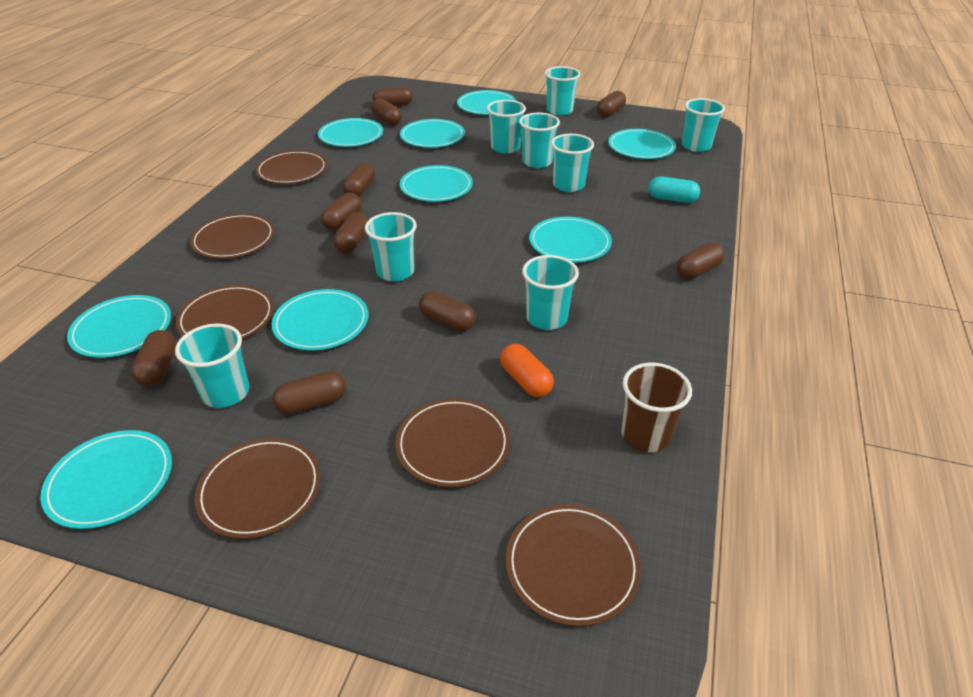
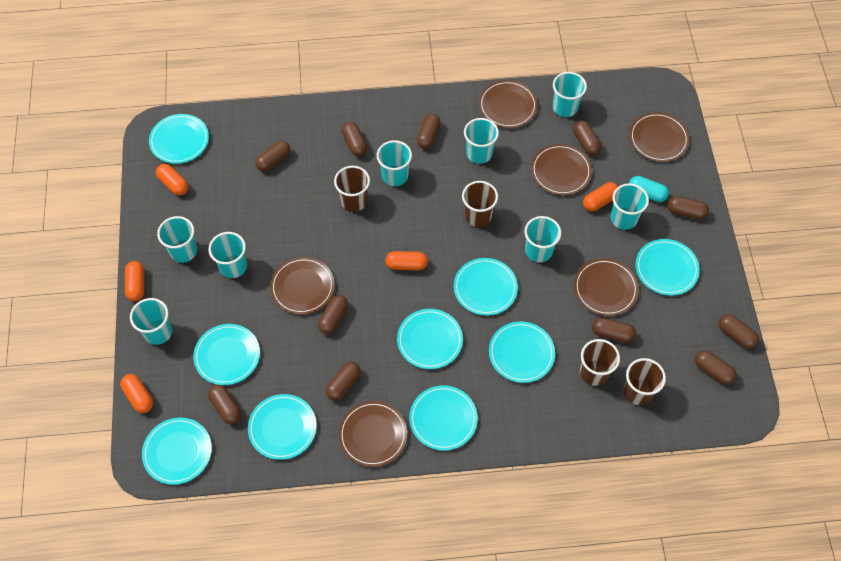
brown capsule: [131,330,176,386] [272,371,346,415] [321,193,362,230] [333,212,368,253] [343,163,375,197] [371,99,402,126] [373,86,413,106] [419,291,476,331] [597,91,626,117] [676,242,725,279] = 10 -> [208,385,241,424] [255,141,291,172] [318,295,348,334] [326,362,361,401] [342,122,367,156] [417,114,441,149] [573,121,601,155] [592,318,636,343] [667,196,709,220] [695,350,737,385] [718,314,759,349] = 11
brown cup: [621,363,692,452] = 1 -> [334,166,370,212] [462,181,498,227] [580,339,620,386] [624,358,666,405] = 4
orange capsule: [500,344,554,397] = 1 -> [120,374,153,413] [125,261,144,301] [156,164,188,196] [385,251,428,270] [583,182,618,211] = 5

